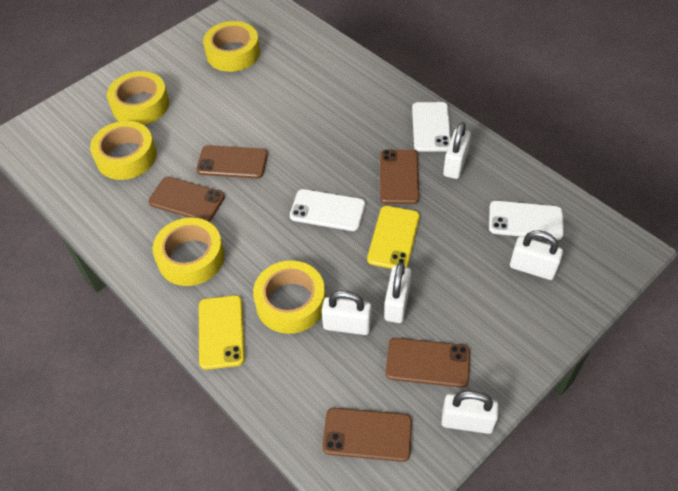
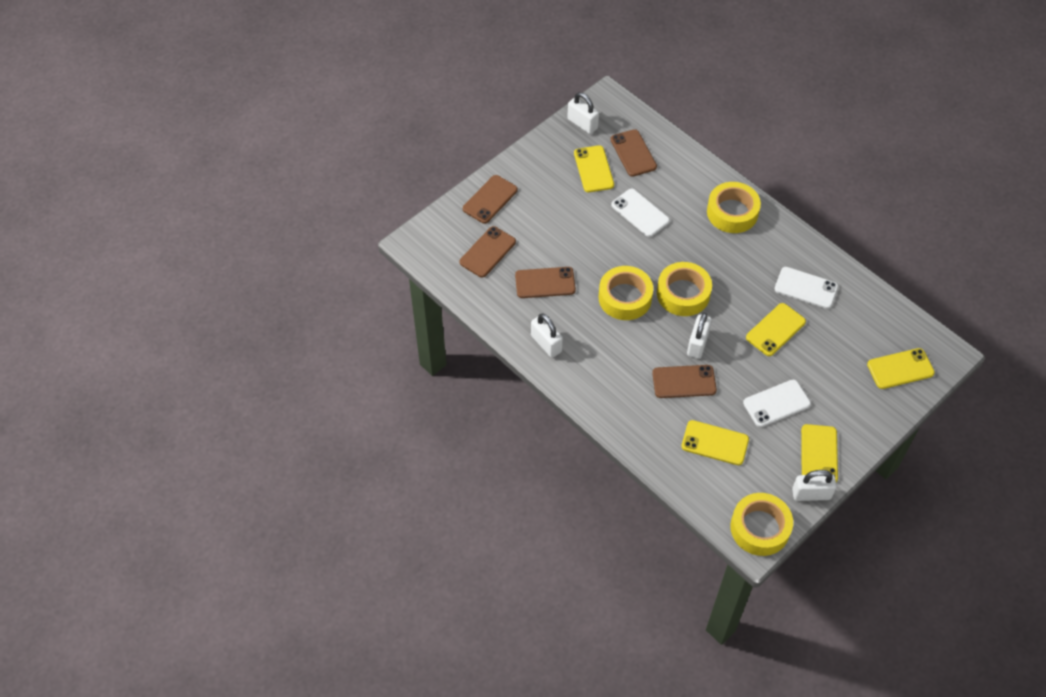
white padlock: [322,291,372,335] [384,263,411,323] [441,391,499,434] [443,122,471,179] [510,230,563,280] = 5 -> [531,313,563,358] [567,92,599,134] [687,313,712,359] [792,470,837,501] = 4
yellow phone: [199,295,245,370] [367,206,420,269] = 2 -> [574,145,614,192] [681,420,749,465] [746,303,806,356] [801,424,838,482] [867,348,935,389] = 5
yellow tape: [90,121,157,180] [107,71,169,125] [153,218,225,286] [203,21,260,72] [253,260,326,334] = 5 -> [599,266,653,320] [657,262,712,316] [707,182,761,233] [730,493,793,556] = 4

